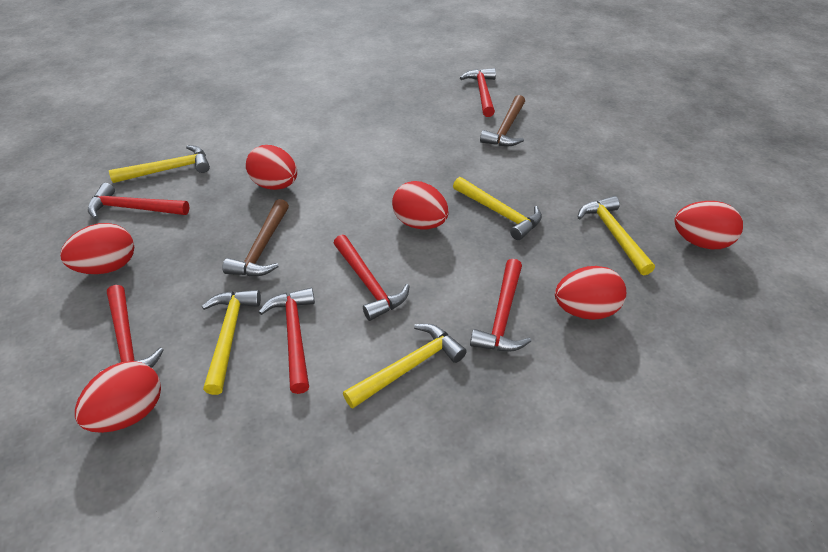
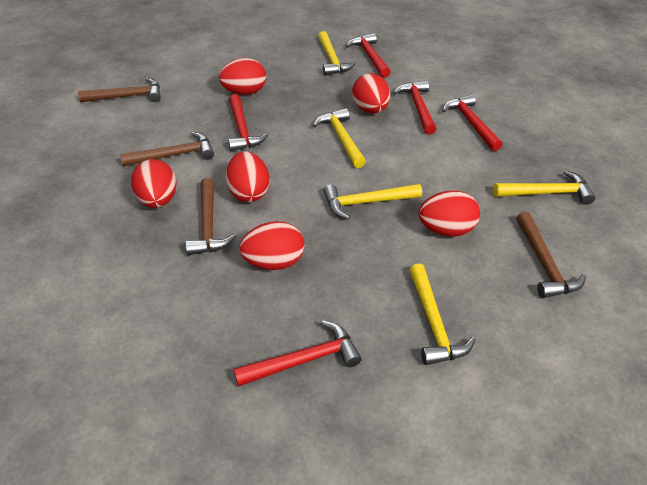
brown hammer: [222,199,289,276] [480,95,525,146] = 2 -> [78,78,161,102] [120,132,214,166] [185,178,236,255] [516,212,586,298] = 4
red hammer: [88,183,189,219] [99,285,164,373] [259,288,315,394] [334,235,410,321] [460,68,496,117] [470,259,531,352] = 6 -> [228,94,269,151] [234,320,362,387] [346,33,391,78] [393,81,436,135] [442,94,503,151] = 5

